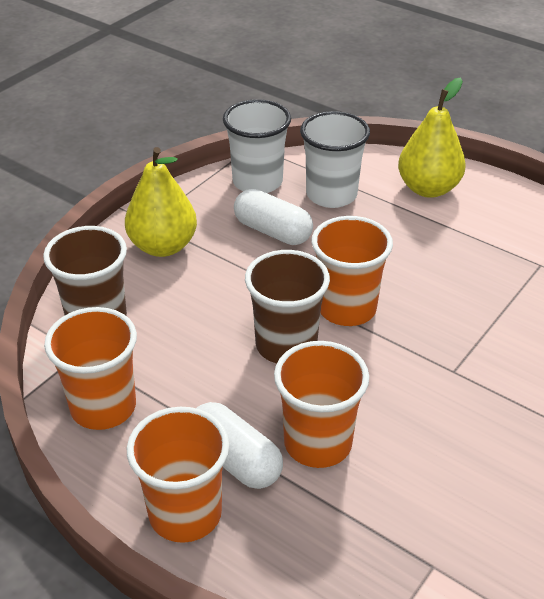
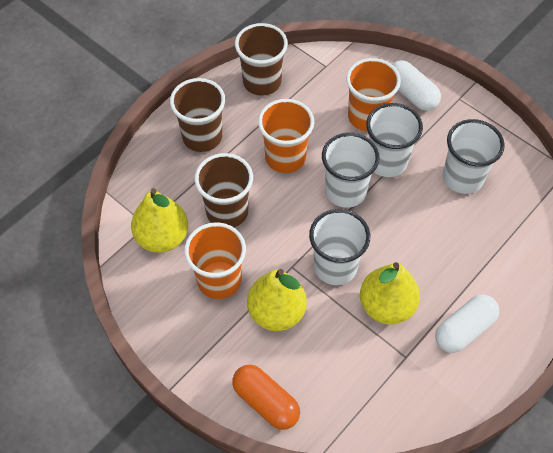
brown cup: [43,226,127,316] [245,250,330,363] = 2 -> [170,78,225,152] [195,153,253,227] [235,23,288,96] = 3
orange capsule: none = 0 -> [232,365,300,430] = 1
orange cup: [44,307,137,430] [127,407,230,543] [274,341,369,468] [311,216,393,326] = 4 -> [184,222,246,299] [258,99,314,173] [346,58,401,131] = 3
white cup: [223,99,291,193] [300,111,370,208] = 2 -> [309,209,370,285] [322,133,380,208] [366,103,423,177] [443,119,505,194] = 4
yellow pear: [125,147,197,257] [398,78,466,198] = 2 -> [131,188,188,253] [247,269,307,331] [360,262,420,325] = 3

